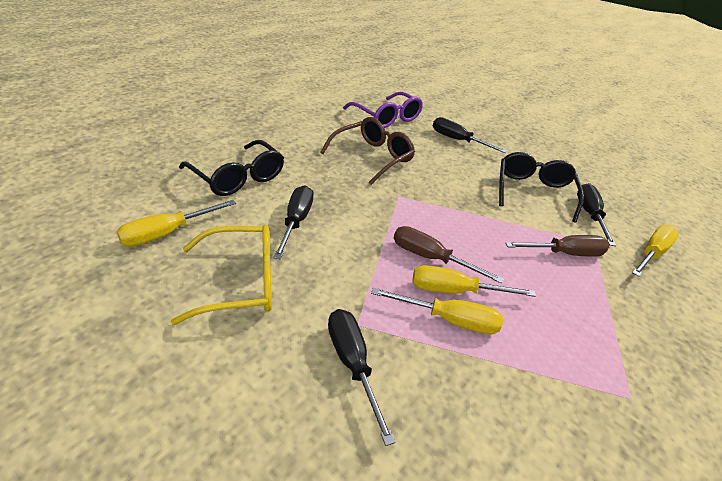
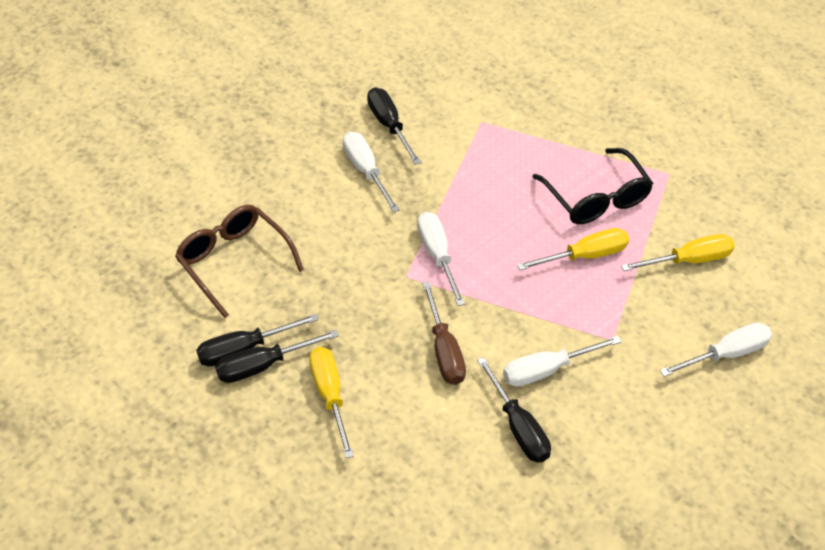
black glasses: [179,140,284,196] [499,152,584,222] = 2 -> [533,148,653,224] = 1
brown screwdriver: [394,226,504,283] [505,235,609,257] = 2 -> [422,281,466,385] = 1
purple glasses: [343,92,423,128] = 1 -> none = 0
white screwdriver: none = 0 -> [343,131,400,212] [417,212,465,306] [503,336,621,387] [660,323,772,377] = 4
yellow glasses: [171,225,272,325] = 1 -> none = 0
yellow screwdriver: [116,200,236,246] [371,288,503,334] [412,265,536,297] [632,225,679,277] = 4 -> [309,347,354,458] [517,228,629,270] [621,234,735,271] = 3

